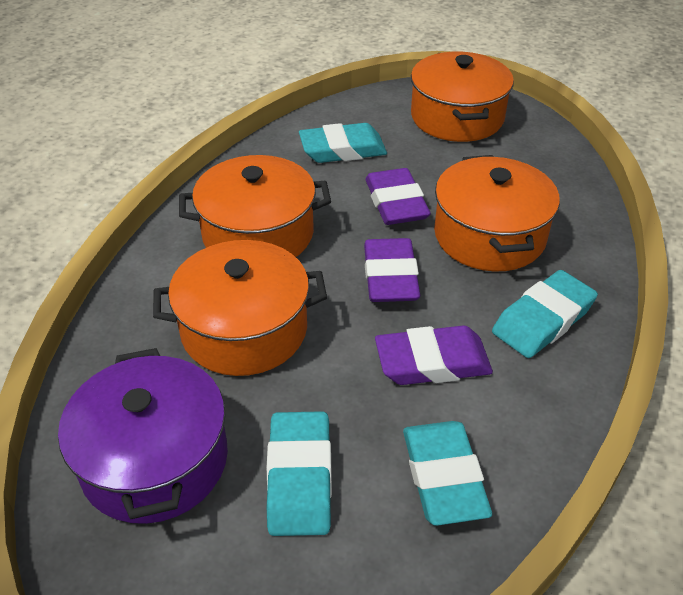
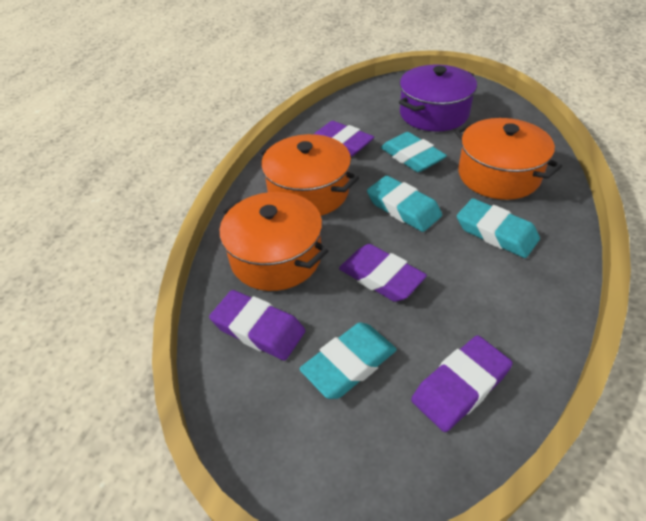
orange pot: [153,240,327,376] [179,155,331,257] [411,52,514,142] [434,155,560,271] = 4 -> [219,192,328,291] [257,134,359,216] [455,118,562,200] = 3
purple eraser: [364,238,420,302] [365,168,431,225] [375,326,493,385] = 3 -> [209,290,305,360] [314,121,374,157] [339,244,427,302] [411,335,513,432] = 4

